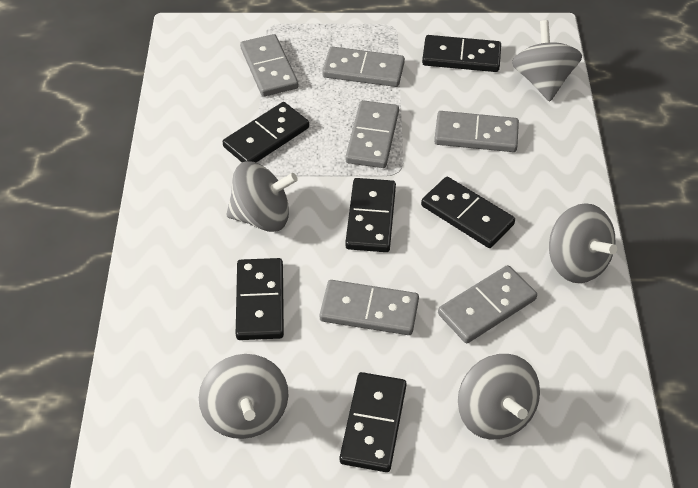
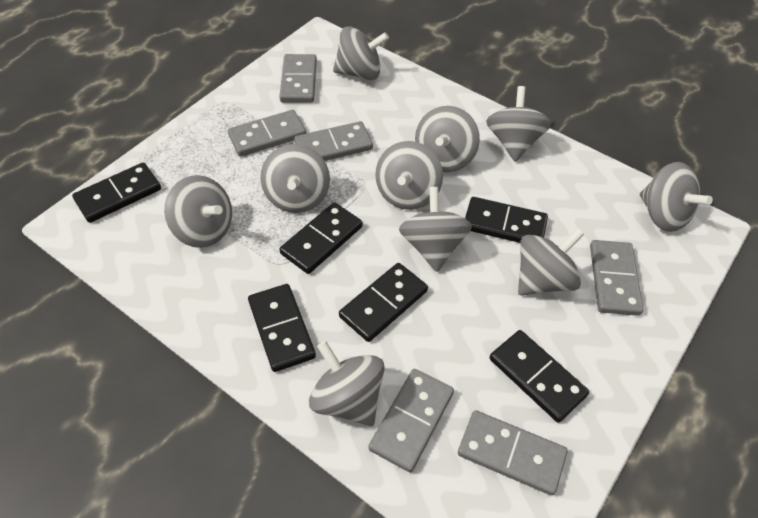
grey spinning top: [199,354,288,439] [226,161,298,232] [458,354,540,440] [512,20,582,101] [549,203,617,283] = 5 -> [164,175,232,248] [261,144,330,213] [309,341,385,426] [333,26,389,80] [375,141,443,210] [399,187,472,272] [415,106,480,172] [486,86,551,162] [518,228,584,295] [640,162,713,232] = 10

